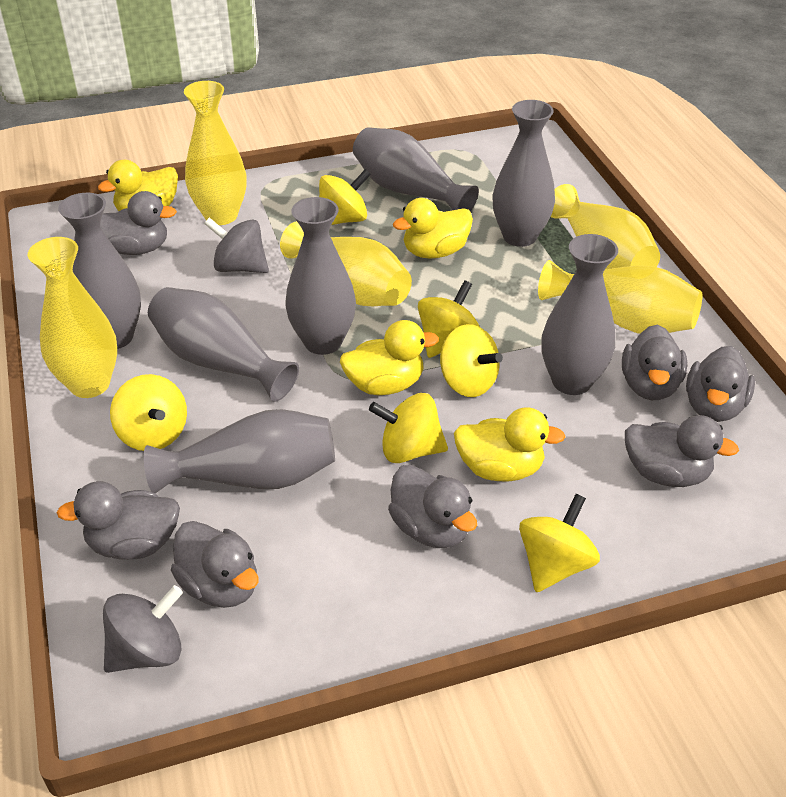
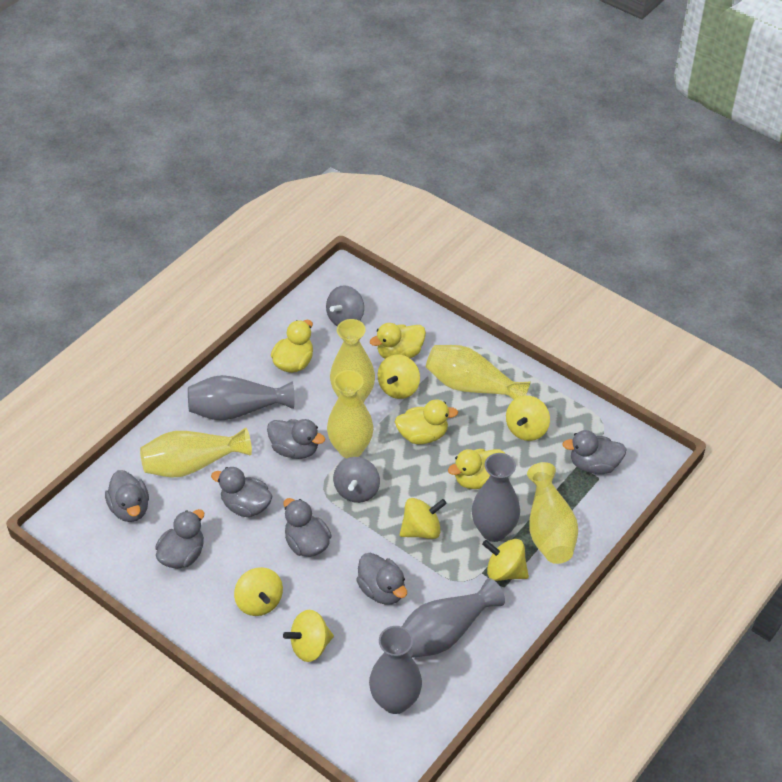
grey vase: [58,193,141,349] [144,409,335,493] [148,287,299,402] [285,197,356,355] [353,127,479,211] [493,100,555,247] [541,234,618,395] = 7 -> [188,375,295,420] [369,626,422,714] [401,578,505,658] [472,453,520,542] = 4

